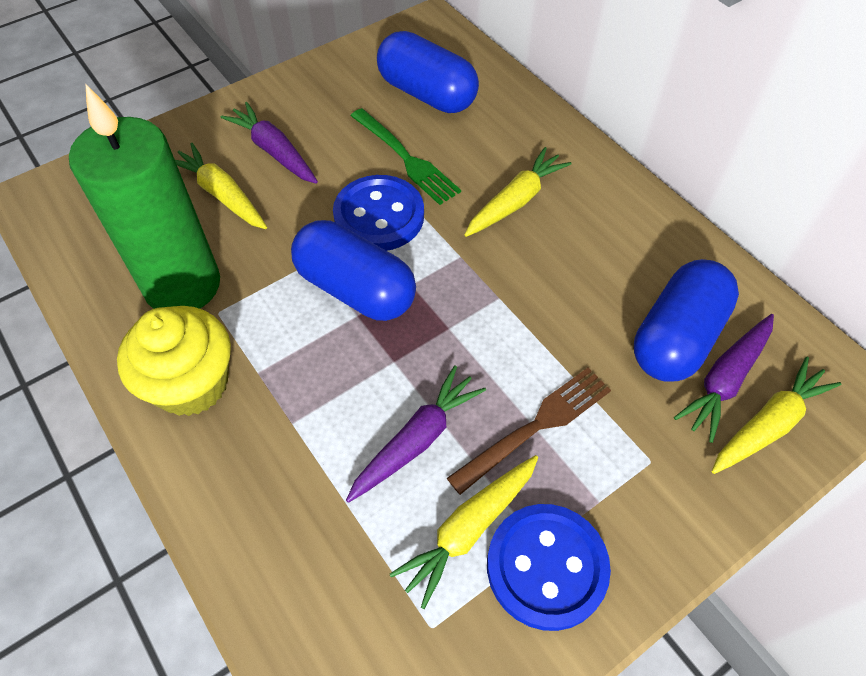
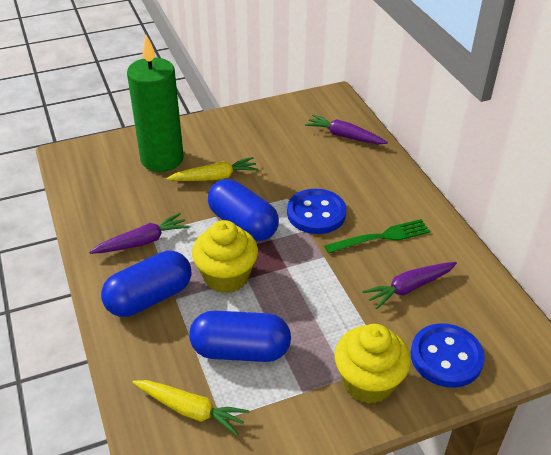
brown fork: [447,368,611,495] = 1 -> none = 0
yellow carrot: [175,143,267,229] [389,455,538,609] [464,147,572,237] [712,357,842,474] = 4 -> [132,380,250,436] [166,157,259,181] = 2
yellow cupcake: [117,306,231,416] = 1 -> [192,220,258,293] [335,324,411,404] = 2

